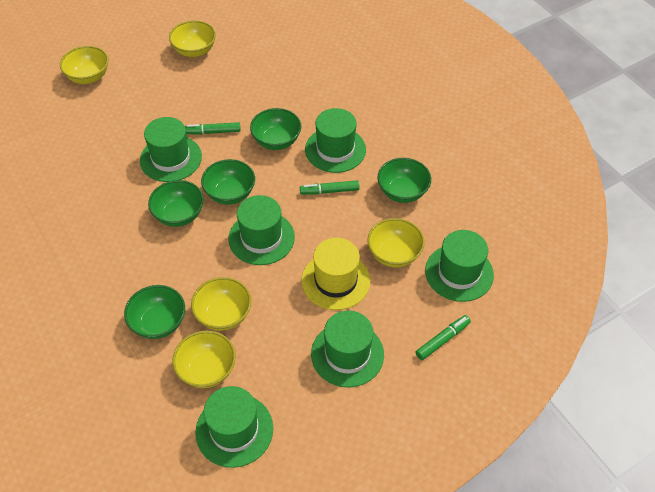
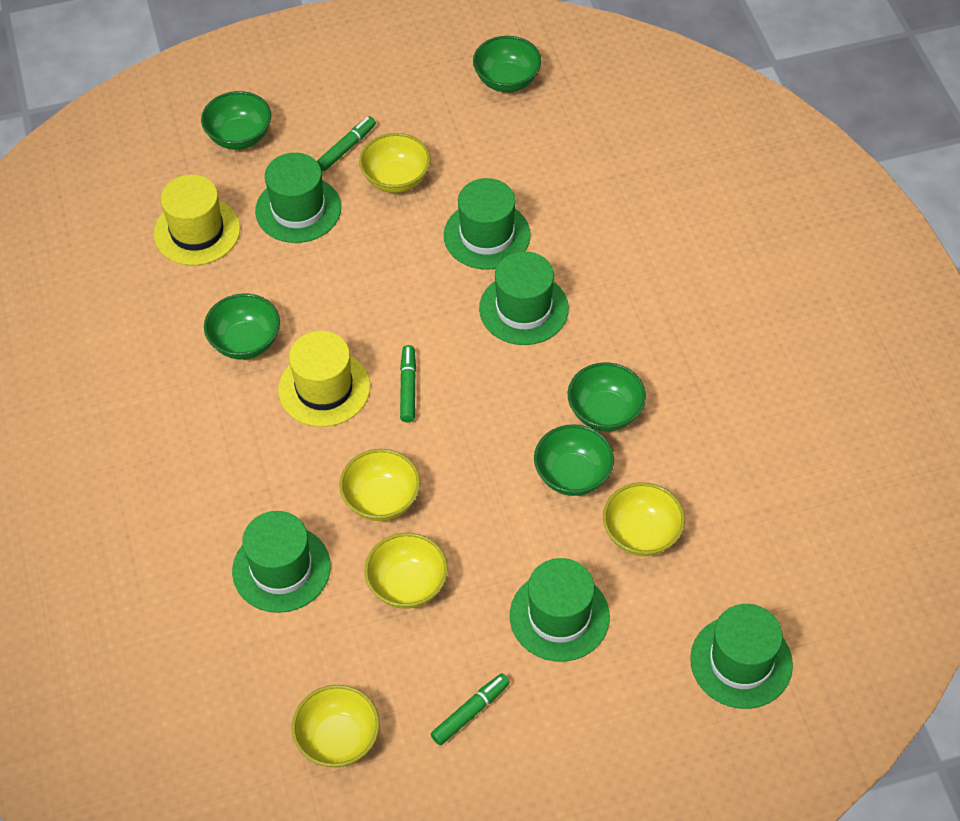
yellow hat: [302,238,370,310] = 1 -> [153,175,240,265] [278,331,370,427] = 2

